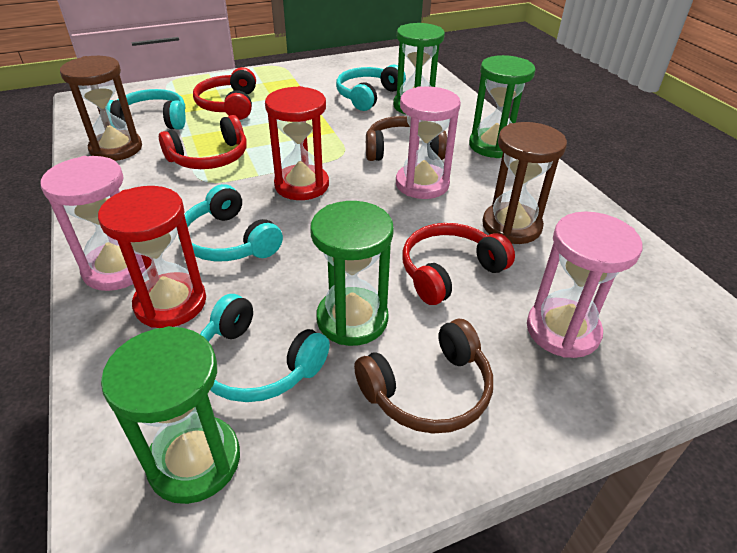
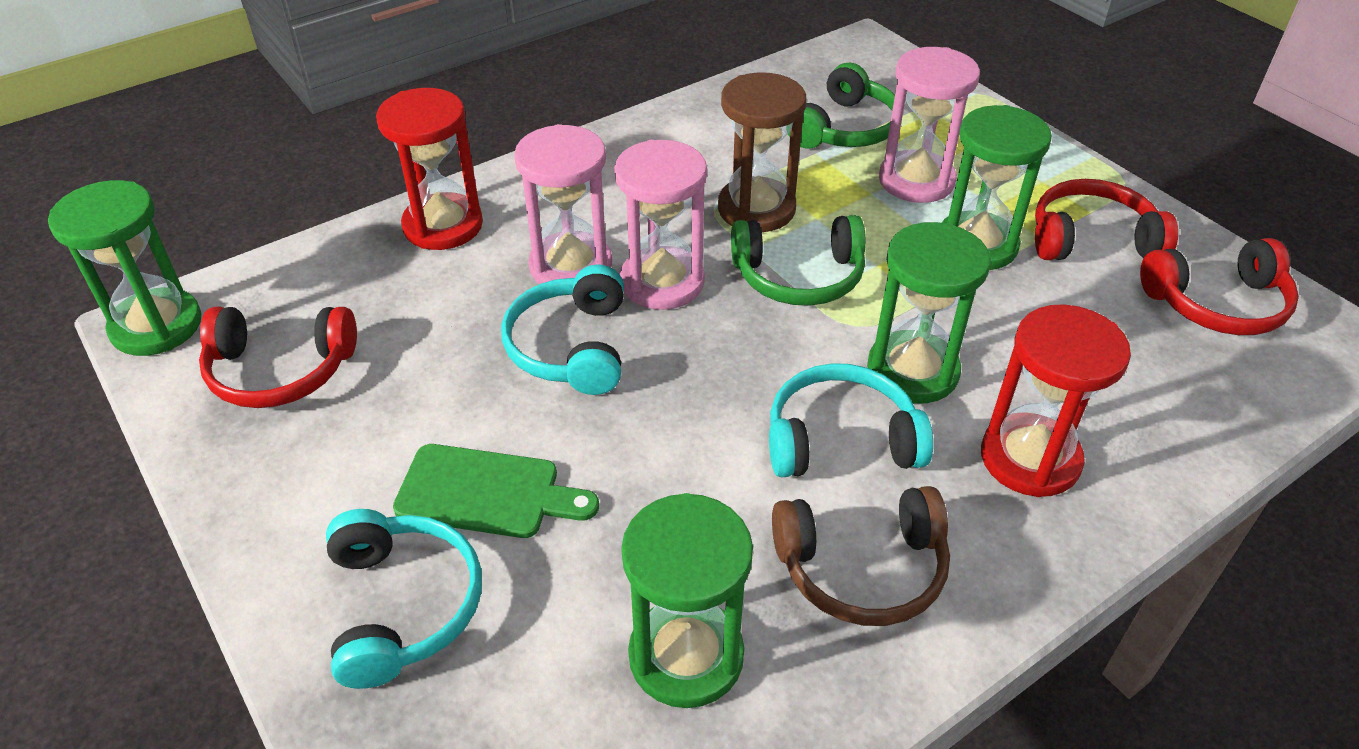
brown headphones: [354,319,493,434] [366,116,447,161] = 2 -> [772,486,950,626] = 1
brown hourglass: [60,56,142,161] [482,122,567,244] = 2 -> [718,72,807,232] = 1
green cutting board: none = 0 -> [393,444,599,538] = 1
green headphones: none = 0 -> [731,215,866,306] [788,62,895,149] = 2
turquoise headphones: [107,89,186,130] [178,184,283,261] [200,294,330,402] [336,65,406,111] = 4 -> [326,509,482,689] [501,264,624,395] [769,363,933,477] = 3

